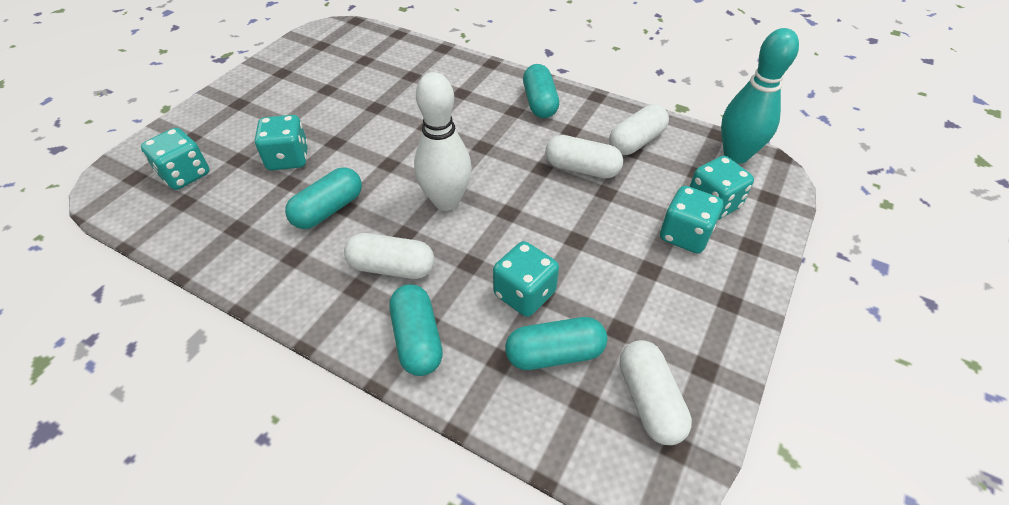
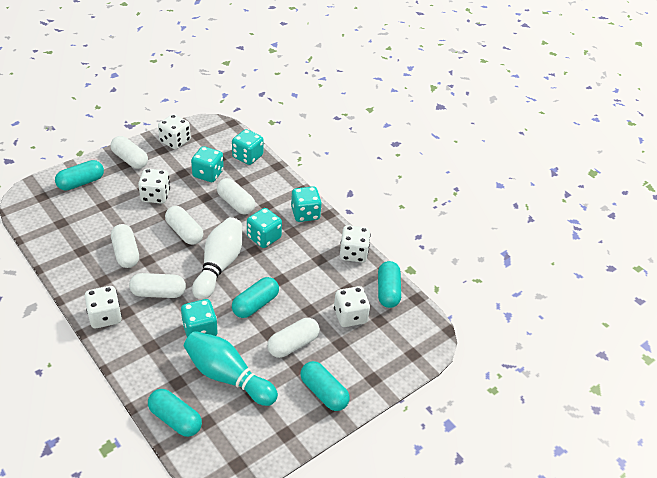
turquoise capsule: [285,167,362,229] [389,284,443,376] [505,317,607,370] [523,64,559,118] = 4 -> [55,160,104,191] [148,389,202,437] [232,277,279,318] [300,361,350,411] [378,261,401,308] = 5
white capsule: [344,233,435,279] [545,135,623,178] [609,104,669,155] [619,340,692,445] = 4 -> [110,136,148,169] [111,224,139,268] [129,273,186,298] [165,206,203,245] [217,178,255,215] [267,318,320,358] = 6
white dice: none = 0 -> [85,286,122,328] [138,168,170,204] [158,114,191,149] [334,286,370,327] [340,225,371,263] = 5

